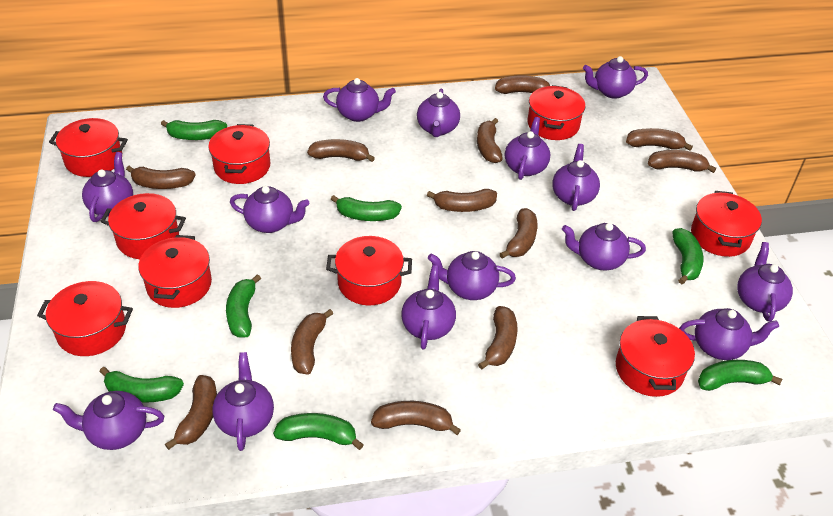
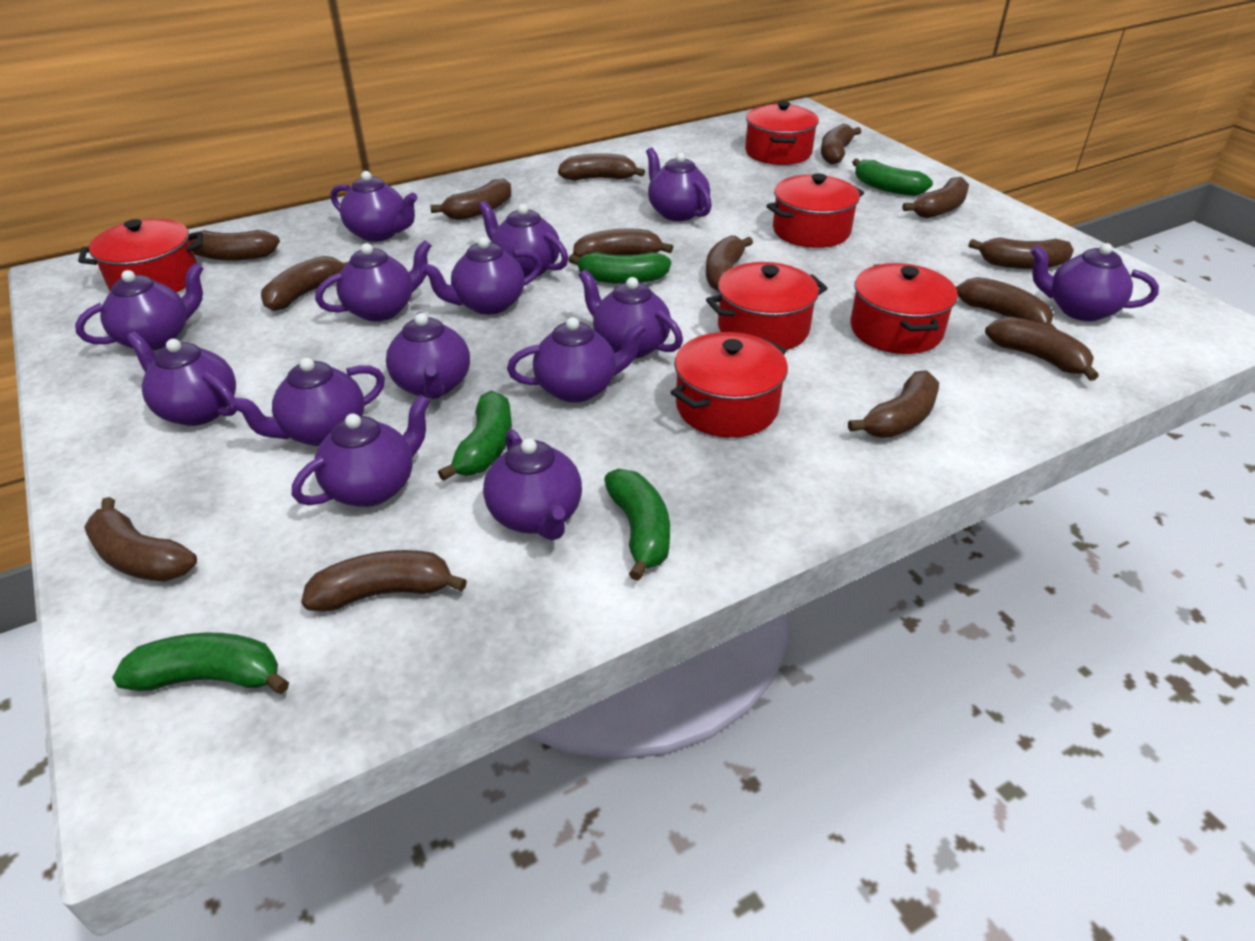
brown banana: [126,166,195,189] [165,375,217,450] [291,309,333,375] [307,139,375,162] [371,401,461,435] [427,189,497,212] [477,118,503,163] [478,306,518,370] [495,75,550,94] [500,208,538,259] [626,128,693,151] [648,150,716,173] = 12 -> [84,497,197,581] [189,230,280,261] [261,256,348,311] [301,550,467,612] [430,178,511,220] [558,153,645,181] [573,229,673,257] [706,236,753,292] [821,123,861,164] [848,370,939,438] [902,177,969,218] [956,277,1056,329] [968,237,1074,269] [985,317,1099,381] = 14
green banana: [99,367,184,403] [161,120,227,140] [226,274,261,338] [273,413,364,450] [331,195,402,221] [672,228,703,284] [698,360,782,391] = 7 -> [112,633,289,694] [438,391,512,481] [568,252,671,284] [604,469,670,581] [852,159,933,196] = 5
red pot: [37,281,133,356] [49,118,128,177] [100,193,186,259] [138,235,212,308] [208,124,270,184] [326,236,412,305] [528,85,585,140] [616,316,695,397] [691,191,762,257] = 9 -> [78,219,203,293] [671,332,788,438] [706,262,828,350] [745,101,819,165] [767,173,864,248] [850,263,958,354] = 6

